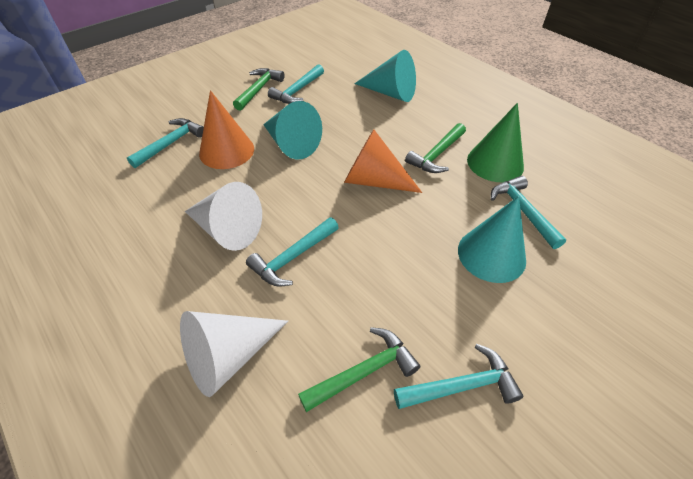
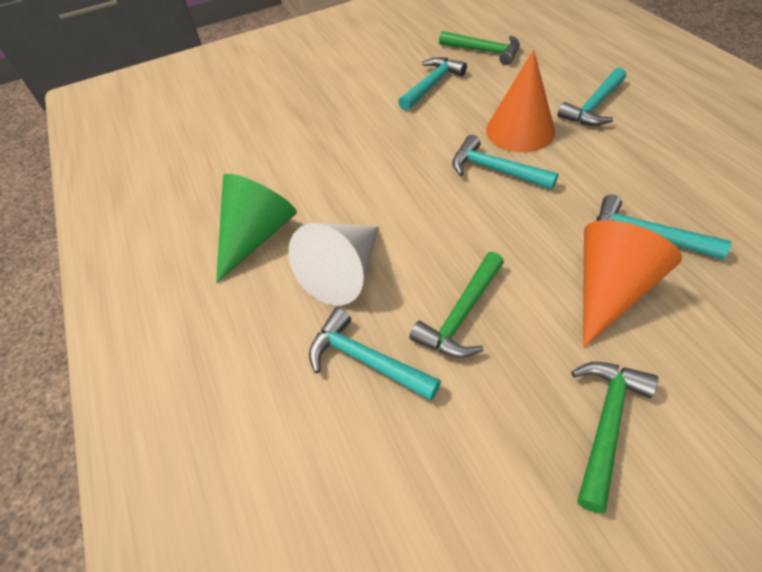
turquoise cone: [263,101,322,159] [354,50,416,102] [458,196,526,283] = 3 -> none = 0
white cone: [180,311,288,397] [185,182,262,251] = 2 -> [288,223,379,306] = 1

